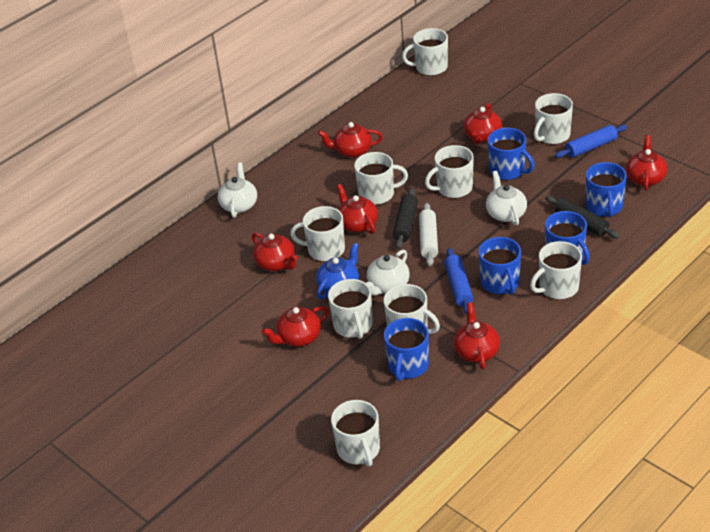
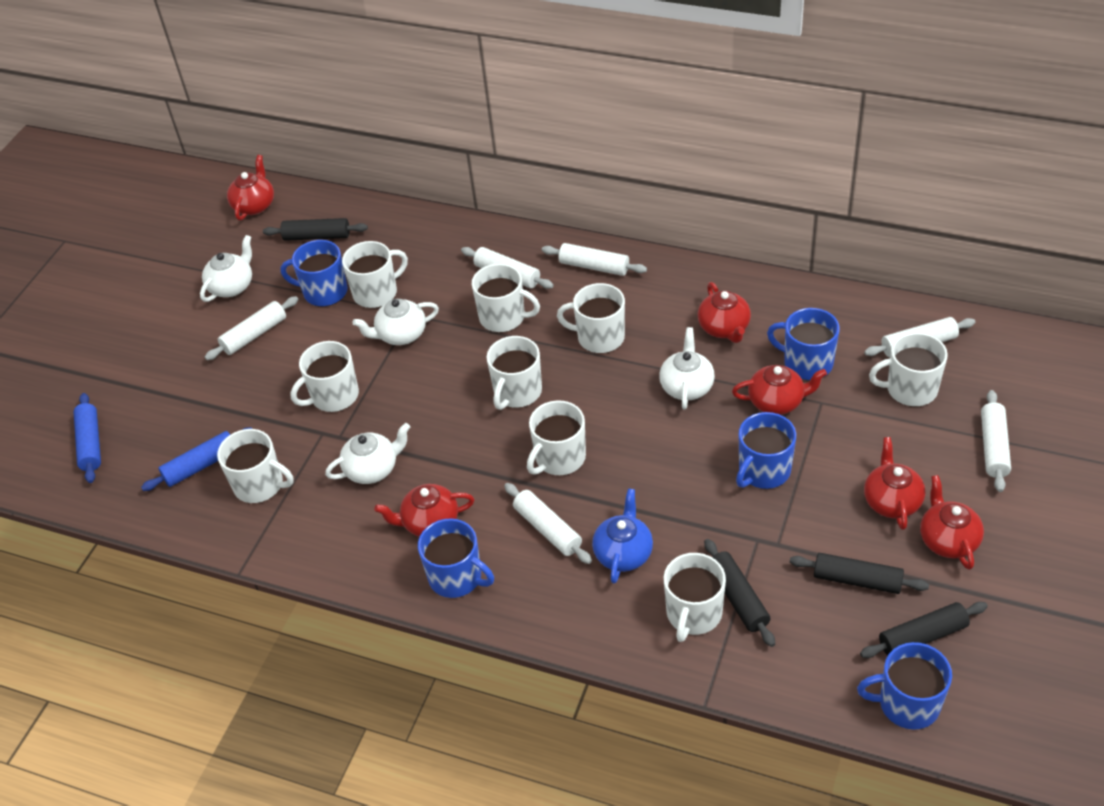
black rolling pin: [393,188,418,249] [545,196,620,238] = 2 -> [263,218,368,241] [704,539,775,647] [790,553,929,594] [860,602,988,658] = 4
red teapot: [252,233,298,271] [262,306,329,347] [318,122,383,158] [337,184,378,234] [454,302,500,369] [464,103,502,144] [626,135,667,190] = 7 -> [227,155,274,220] [374,484,474,537] [698,282,751,343] [732,365,827,415] [864,437,926,530] [920,475,984,570] = 6
white rolling pin: [419,203,438,266] = 1 -> [205,296,298,360] [461,247,554,289] [504,483,592,564] [542,243,647,276] [864,317,975,357] [981,390,1011,492] = 6
white teapot: [218,162,257,218] [366,250,410,296] [486,171,527,226] = 3 -> [200,235,252,302] [325,423,410,484] [353,299,439,345] [659,327,715,409] = 4

